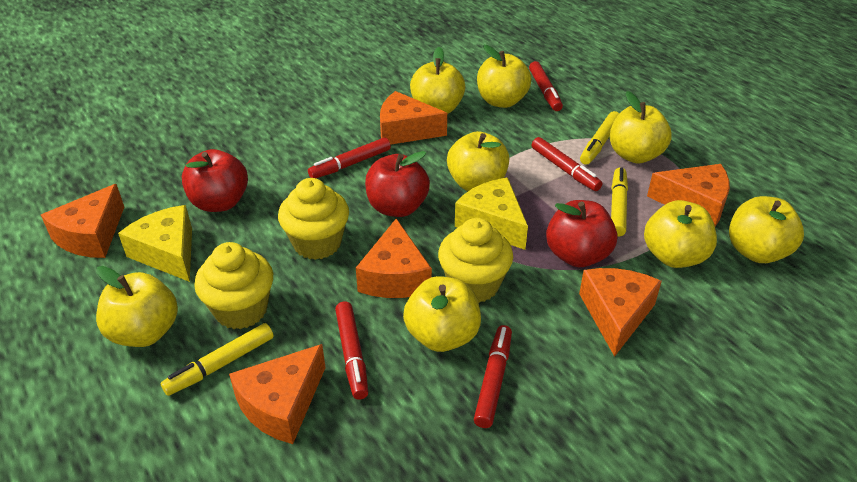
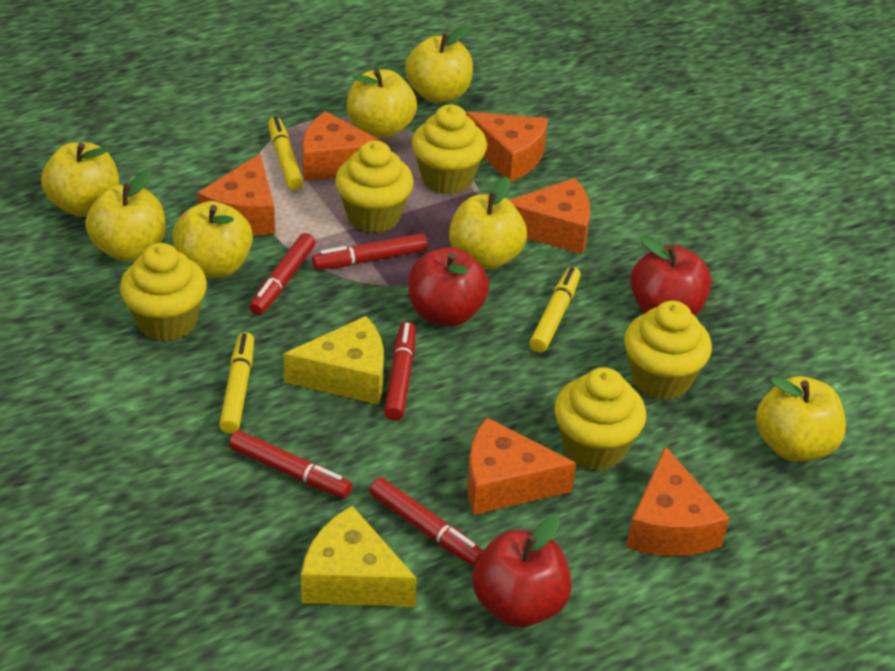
yellow apple: [96,266,178,347] [403,276,481,352] [410,47,465,114] [447,131,509,191] [477,45,532,108] [610,91,672,164] [644,200,717,268] [729,196,804,263] = 8 -> [41,142,119,217] [85,170,166,261] [172,201,253,278] [347,69,417,139] [405,26,473,103] [449,177,527,270] [756,376,846,462] = 7
yellow cupcake: [194,242,273,329] [278,178,349,260] [438,218,513,303] = 3 -> [120,243,207,342] [335,141,414,233] [412,104,487,194] [554,367,646,471] [624,301,712,400] = 5

